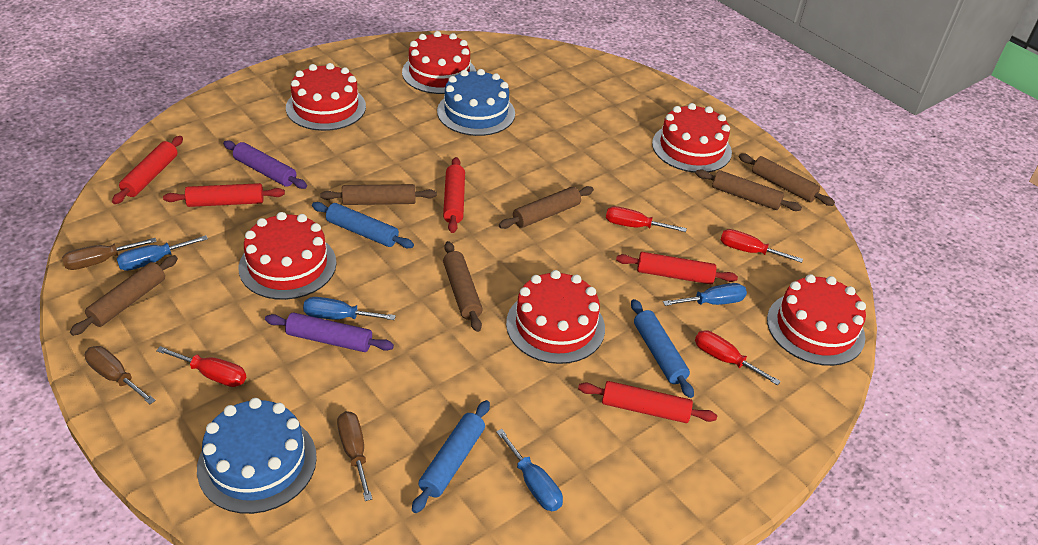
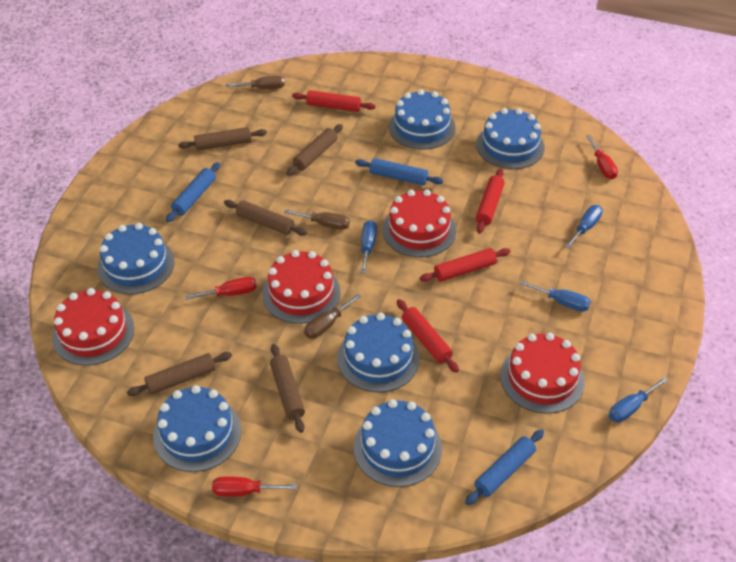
blue cake: [197,398,317,514] [437,69,515,136] = 2 -> [97,223,175,294] [153,385,241,472] [337,313,420,392] [354,399,442,487] [389,89,455,150] [476,108,545,169] = 6
brown rolling pin: [70,255,178,336] [320,184,437,205] [443,241,483,332] [499,186,594,229] [696,170,802,211] [739,153,835,206] = 6 -> [127,352,232,396] [178,127,267,151] [224,200,307,236] [270,344,305,433] [287,124,343,176] = 5
purple rolling pin: [223,140,307,189] [265,312,394,352] = 2 -> none = 0
red cake: [239,212,336,300] [286,63,366,131] [402,31,476,94] [506,270,605,364] [652,103,732,173] [767,274,866,366] = 6 -> [52,288,134,366] [262,250,341,324] [382,189,456,257] [500,332,585,414] = 4
red rolling pin: [112,136,183,204] [163,183,285,207] [443,157,465,233] [578,381,717,423] [616,252,738,284] = 5 -> [292,90,376,112] [397,299,459,373] [420,248,511,282] [476,169,505,233] = 4
red screwdriver: [156,346,246,387] [606,206,687,232] [695,330,781,385] [721,229,803,263] = 4 -> [185,277,257,300] [212,477,297,496] [586,135,618,179] = 3

